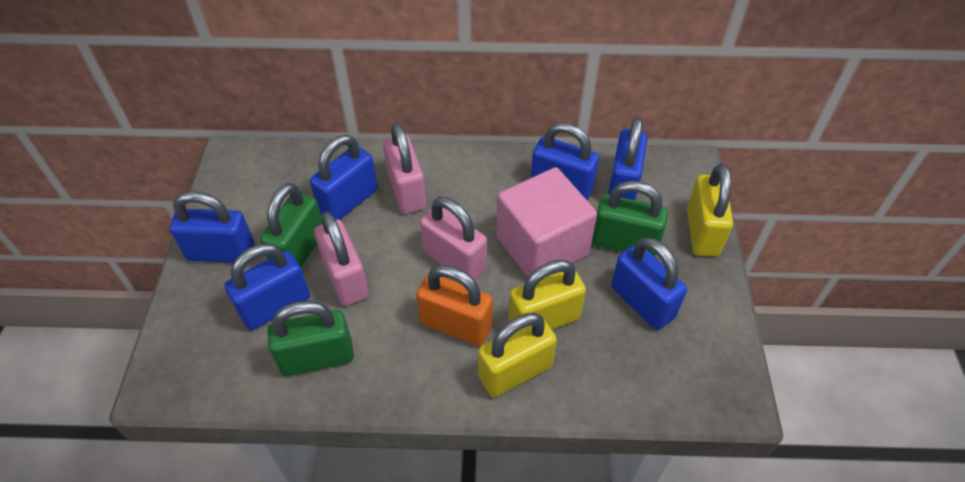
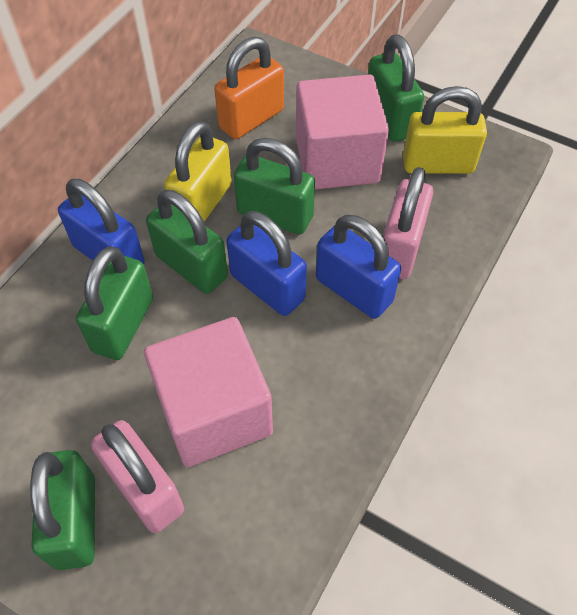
blue padlock: [170,191,254,263] [225,244,310,330] [310,135,378,220] [531,122,599,200] [608,117,647,200] [611,237,687,330] = 6 -> [58,179,145,264] [226,211,307,316] [316,215,401,319] = 3
green padlock: [260,183,323,267] [268,301,354,376] [592,181,668,257] = 3 -> [30,450,95,570] [76,246,153,360] [146,190,228,294] [234,138,315,234] [368,34,424,142] = 5
pink cube: [497,167,597,277] = 1 -> [144,317,273,467] [296,74,389,190] = 2
pink padlock: [314,211,369,306] [383,123,426,214] [420,197,487,280] = 3 -> [91,420,184,533] [383,167,433,279] = 2
yellow padlock: [478,313,557,397] [508,260,586,330] [687,164,733,257] = 3 -> [164,121,232,222] [403,86,487,174] = 2

